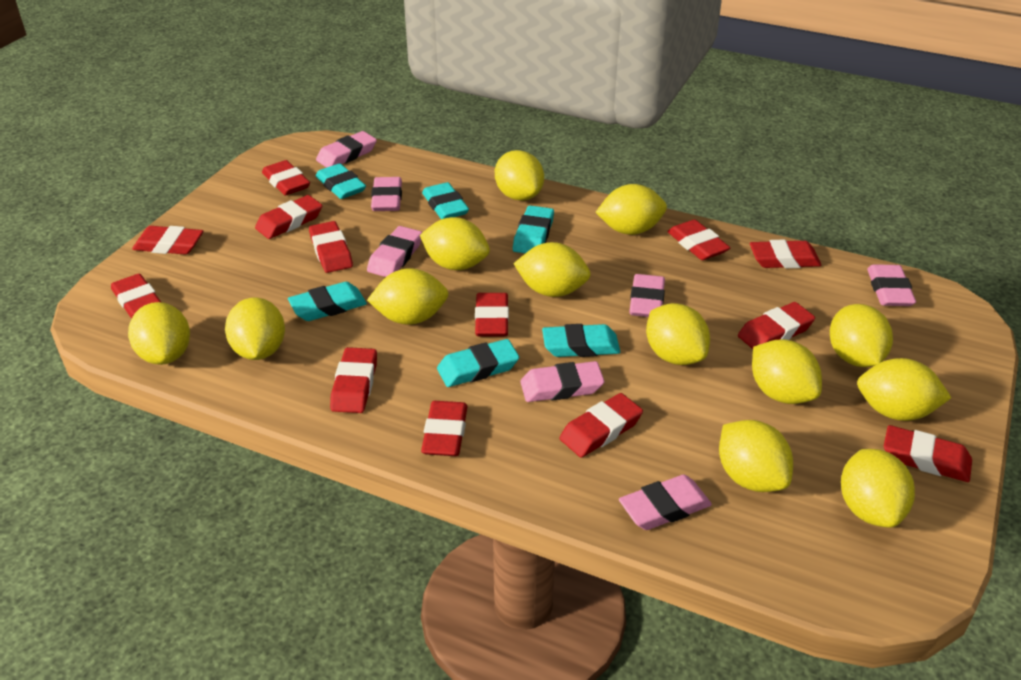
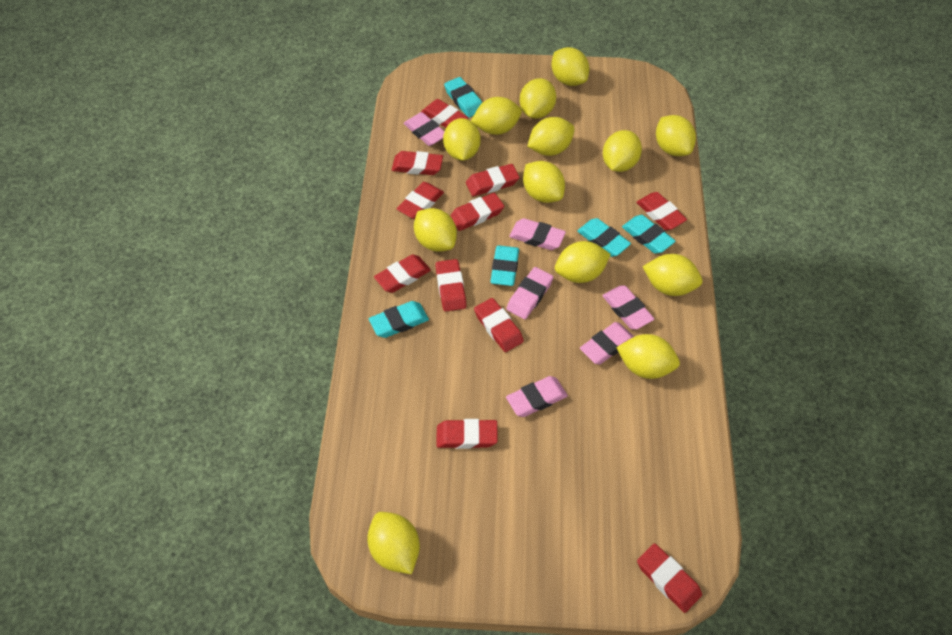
pink eraser: [316,131,377,168] [367,226,422,277] [371,177,402,211] [520,361,604,402] [619,475,712,530] [629,274,665,317] [867,264,916,306] = 7 -> [403,112,445,146] [506,267,553,319] [506,376,568,417] [509,218,566,250] [580,322,634,365] [602,286,654,330] = 6
red eraser: [111,274,161,318] [132,226,203,255] [255,195,322,239] [262,160,310,196] [309,221,353,273] [330,347,377,413] [421,401,468,456] [475,293,509,337] [560,393,643,457] [667,219,730,260] [738,302,815,349] [750,240,821,268] [884,425,972,482] = 13 -> [374,255,431,293] [392,151,443,175] [396,182,444,219] [421,99,468,128] [435,259,466,311] [436,419,498,449] [450,193,504,231] [466,164,520,196] [474,298,524,352] [636,192,687,230] [637,543,702,613] = 11
turquoise eraser: [288,282,367,321] [316,163,366,199] [422,182,469,219] [437,339,519,387] [513,205,554,253] [542,324,620,357] = 6 -> [369,301,429,338] [444,77,482,118] [490,245,519,286] [577,218,631,257] [622,215,676,254] = 5

